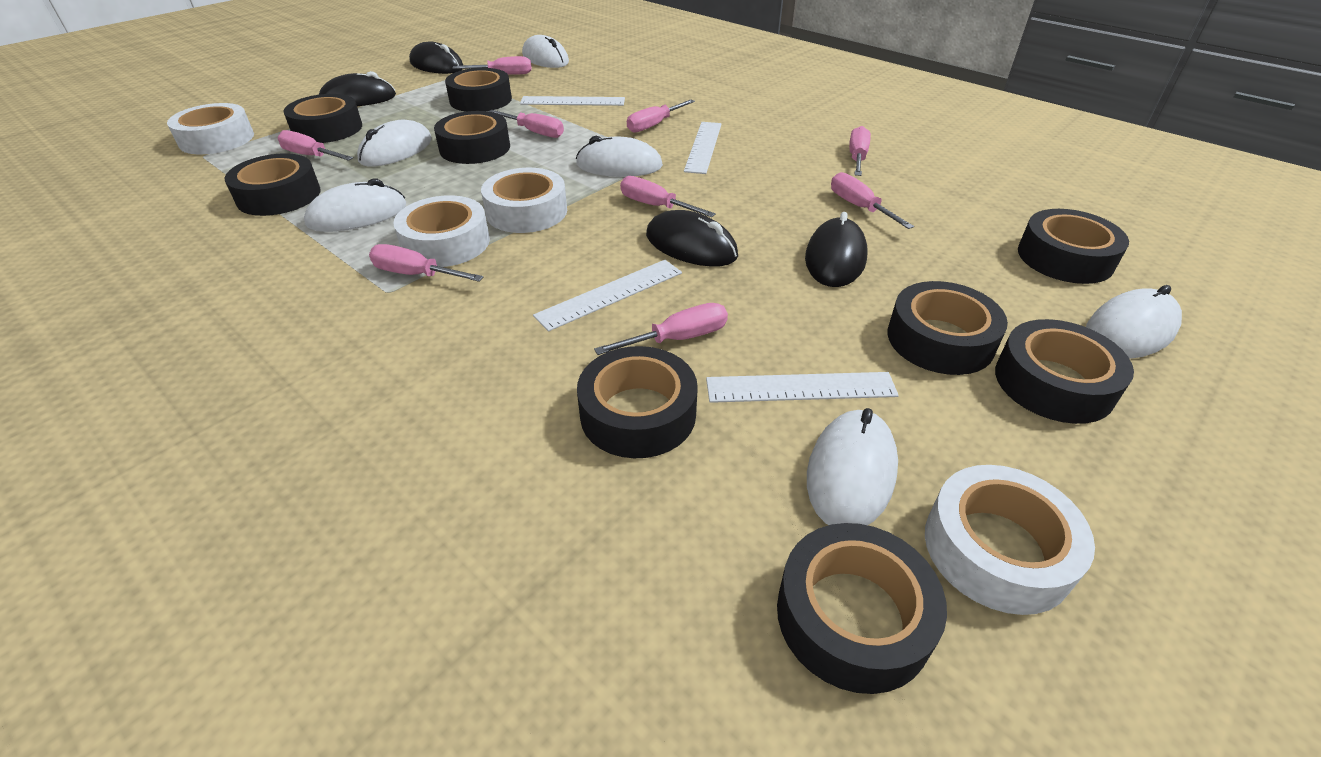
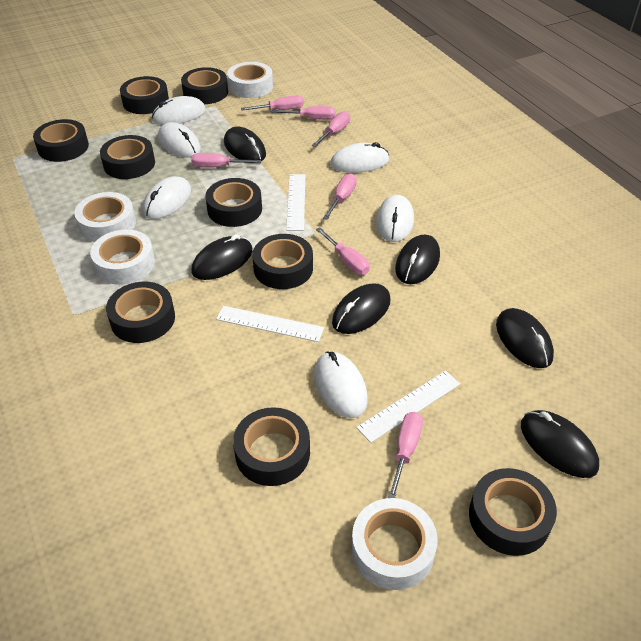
black mouse: [319,71,396,106] [409,42,463,74] [646,210,738,266] [805,212,868,287] = 4 -> [192,234,253,280] [224,127,266,161] [332,283,391,334] [395,235,440,284] [496,308,554,368] [521,410,599,478] = 6
pink screwdriver: [278,130,353,161] [369,244,483,282] [453,56,532,75] [488,110,564,138] [594,303,728,355] [620,176,716,217] [627,100,695,133] [831,172,914,229] [849,126,871,176] = 9 -> [191,153,261,168] [241,95,304,110] [272,106,335,120] [312,111,350,147] [316,227,370,275] [323,173,357,220] [388,412,423,498] = 7
white ruler: [520,96,625,106] [533,260,682,331] [684,122,722,174] [706,372,899,403] = 4 -> [216,306,324,342] [286,174,305,231] [356,371,460,443] = 3

